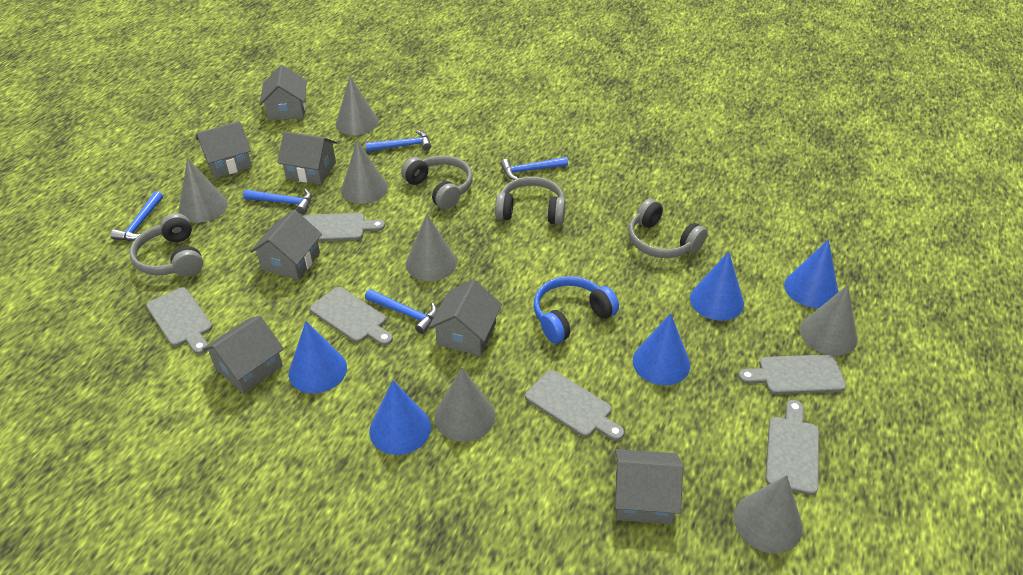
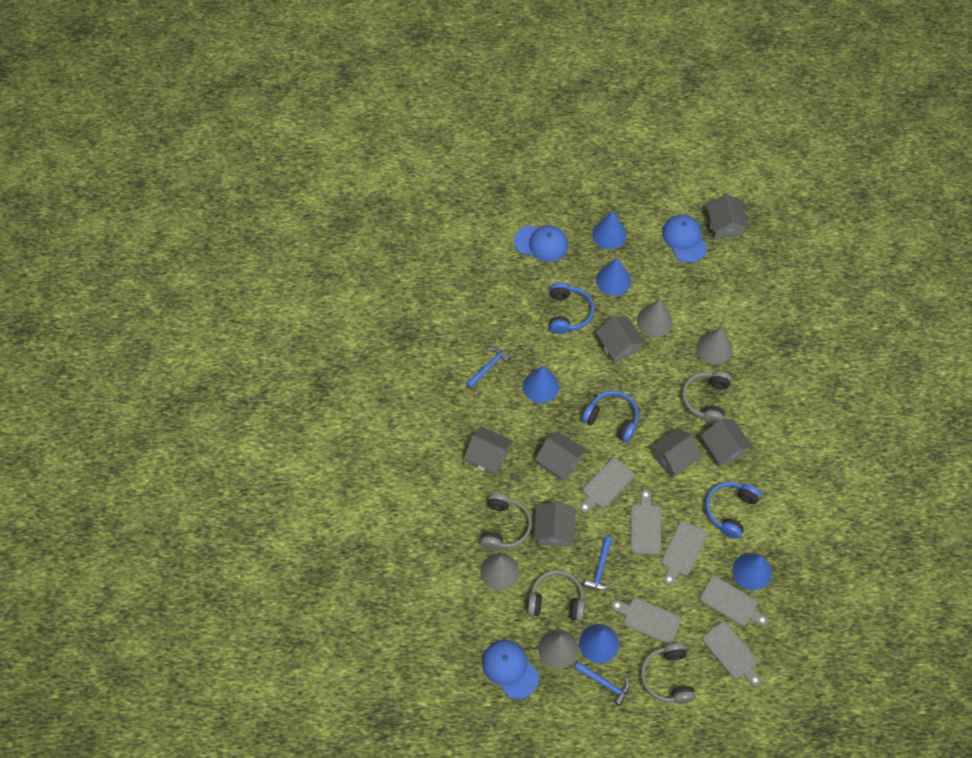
blue cap: none = 0 -> [482,640,539,699] [514,225,568,262] [662,215,707,263] = 3
blue hammer: [111,191,163,241] [243,189,312,214] [365,130,431,152] [365,289,438,334] [500,157,568,180] = 5 -> [466,347,511,389] [574,661,629,706] [584,536,612,590] = 3
blue headphones: [534,276,619,344] = 1 -> [549,282,594,334] [582,391,639,442] [705,482,761,539] = 3
grey cone: [178,158,228,223] [336,76,378,135] [341,141,388,204] [406,214,457,281] [435,368,495,442] [734,475,803,554] [800,285,858,356] = 7 -> [480,553,519,591] [538,629,578,669] [637,299,673,337] [696,327,733,365] = 4

